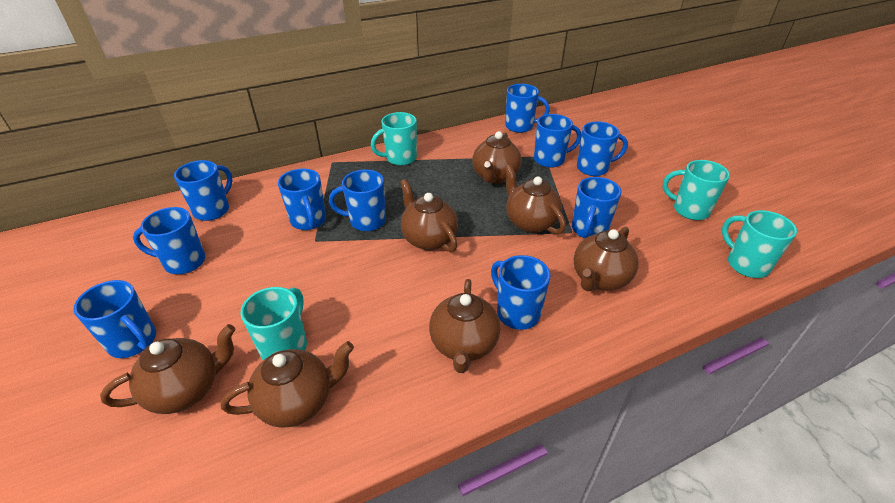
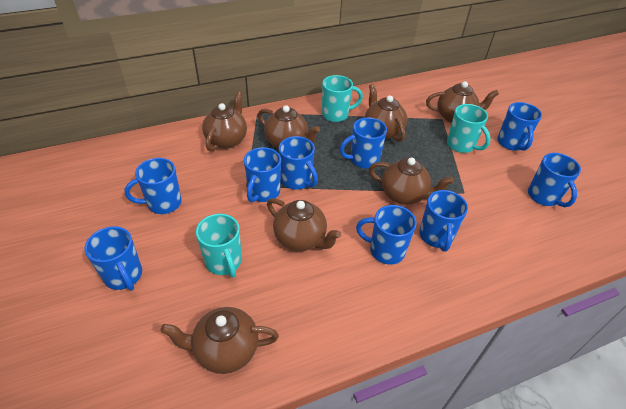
blue mug: [73,280,156,358] [133,207,205,274] [174,160,232,221] [278,168,326,230] [329,169,386,231] [491,255,550,330] [505,84,550,133] [534,114,581,168] [572,177,621,239] [577,122,628,176] = 10 -> [85,226,142,291] [124,158,182,214] [244,147,281,202] [279,136,318,190] [340,117,387,168] [356,205,417,264] [419,190,468,252] [497,102,542,151] [528,153,581,207] = 9
turquoise mug: [241,287,307,360] [371,112,417,166] [663,160,730,220] [722,210,797,278] = 4 -> [196,214,242,278] [322,75,363,122] [447,104,491,153] = 3

